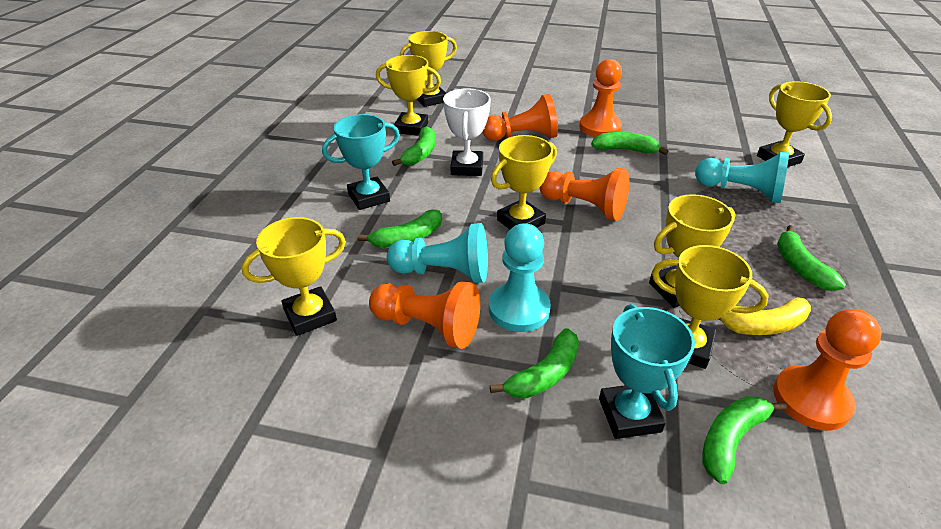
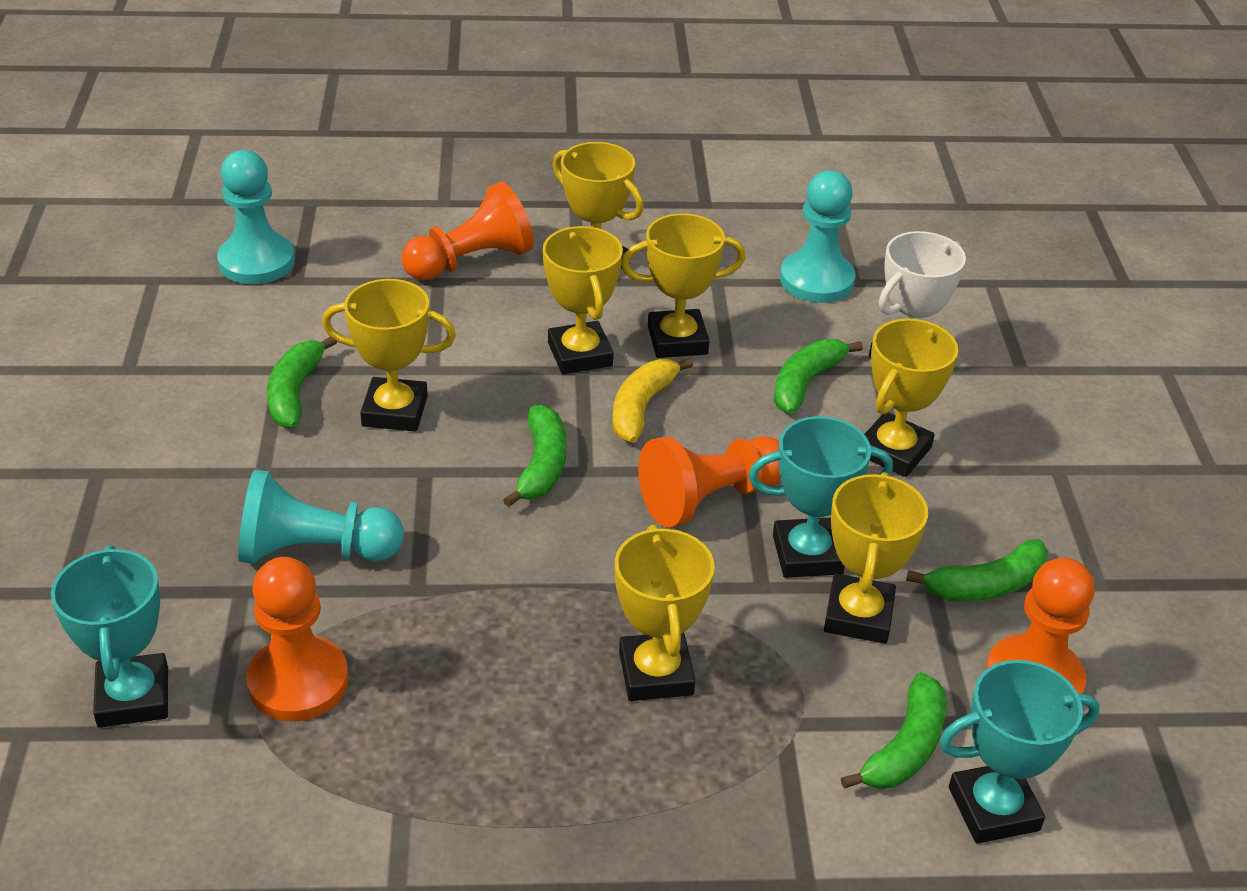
green banana: [358,210,442,248] [392,126,436,166] [490,328,579,398] [591,132,668,155] [702,396,787,484] [777,225,846,291] = 6 -> [267,337,337,428] [503,405,567,507] [774,339,863,414] [841,672,946,789] [906,539,1048,602] = 5
orange pawn: [369,281,480,349] [482,94,558,141] [539,168,629,221] [579,59,622,137] [773,309,881,431] = 5 -> [246,557,349,721] [401,181,534,281] [638,436,781,527] [985,558,1094,694] = 4
turquoise trophy: [322,114,400,210] [599,304,695,439] = 2 -> [51,545,168,728] [748,416,893,578] [939,660,1100,844] = 3

